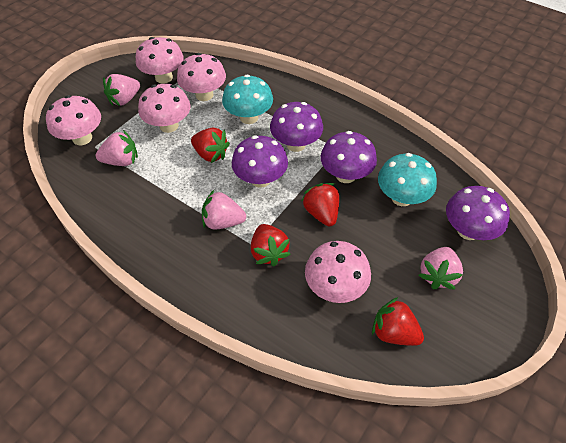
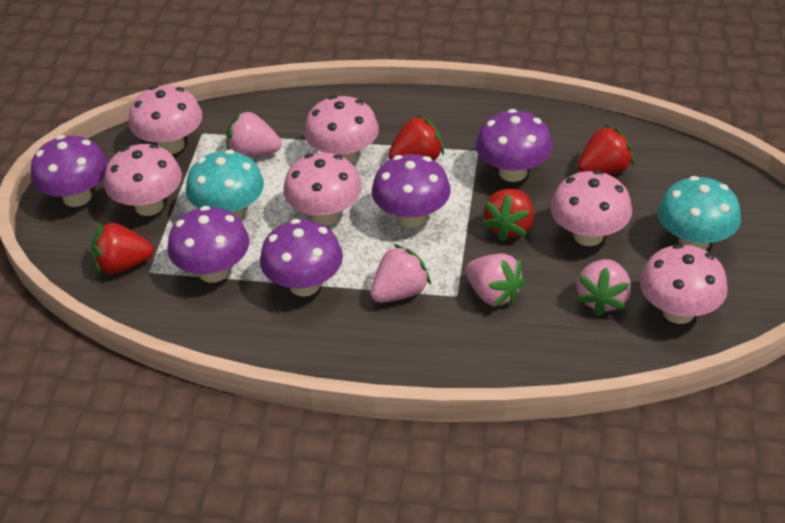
pink mushroom: [46,95,101,145] [136,37,184,84] [138,84,191,133] [177,53,226,101] [305,241,371,303] = 5 -> [104,144,182,216] [129,85,202,154] [283,152,362,226] [304,95,379,164] [551,170,632,246] [640,244,728,324] = 6
purple mushroom: [232,135,288,188] [270,102,323,152] [321,131,377,183] [446,186,510,240] = 4 -> [31,135,108,207] [168,206,249,283] [260,219,343,297] [372,154,451,228] [476,109,553,182] = 5

